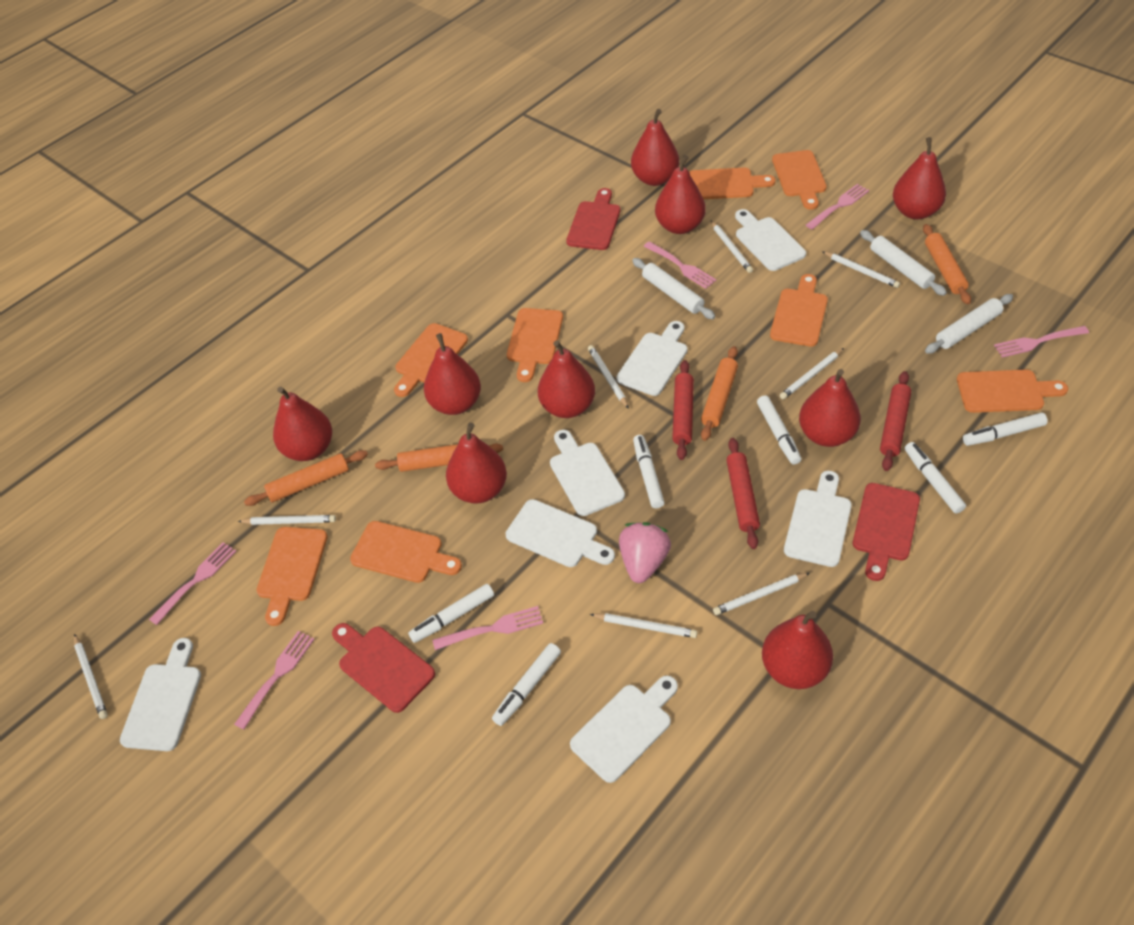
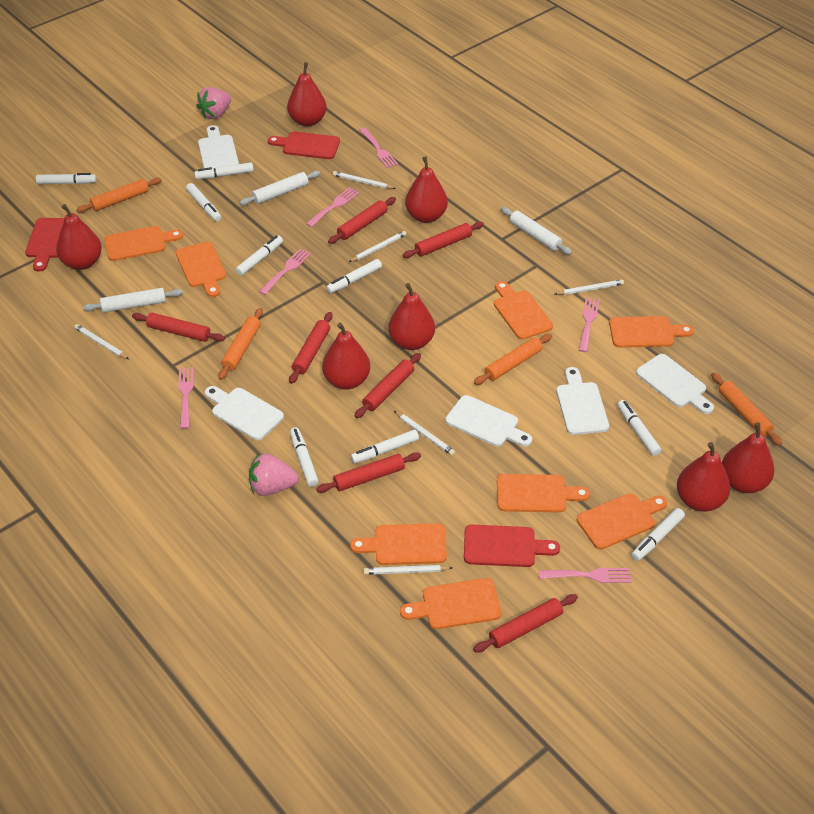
pink strawberry: [619,522,671,583] = 1 -> [196,87,231,119] [249,454,299,496] = 2
red pear: [273,387,332,461] [424,333,481,415] [446,423,507,504] [538,340,595,418] [631,109,679,186] [655,155,706,234] [762,611,833,689] [799,369,861,447] [893,137,946,219] = 9 -> [56,204,102,270] [287,62,327,127] [322,323,370,390] [388,283,435,350] [405,156,448,223] [677,442,730,512] [722,422,775,493] = 7
red rolling pin: [672,360,694,460] [726,438,760,549] [880,371,911,471] = 3 -> [132,313,225,342] [289,312,333,384] [316,452,421,493] [328,197,396,244] [355,353,421,418] [402,222,484,258] [473,594,578,653] = 7
white cutting board: [120,638,201,751] [506,499,615,567] [550,430,625,516] [570,675,678,783] [616,321,688,396] [735,209,806,271] [784,471,852,567] = 7 -> [198,125,239,168] [205,386,284,440] [445,395,532,447] [556,367,609,435] [636,354,714,414] = 5
white marker: [408,584,494,643] [492,643,561,726] [633,435,665,508] [757,395,801,465] [905,442,966,514] [963,412,1048,446] = 6 -> [36,173,97,184] [186,183,221,222] [194,162,254,179] [235,235,283,276] [290,427,319,487] [326,259,382,293] [351,430,419,464] [617,400,661,456] [631,508,685,561] = 9
white pencil: [74,634,108,719] [238,515,336,525] [588,345,629,409] [590,613,698,638] [711,221,753,273] [713,573,809,615] [780,348,844,399] [822,251,900,288] = 8 -> [74,324,129,359] [333,171,396,189] [349,231,406,262] [364,565,452,575] [394,411,455,456] [555,279,624,295] = 6

